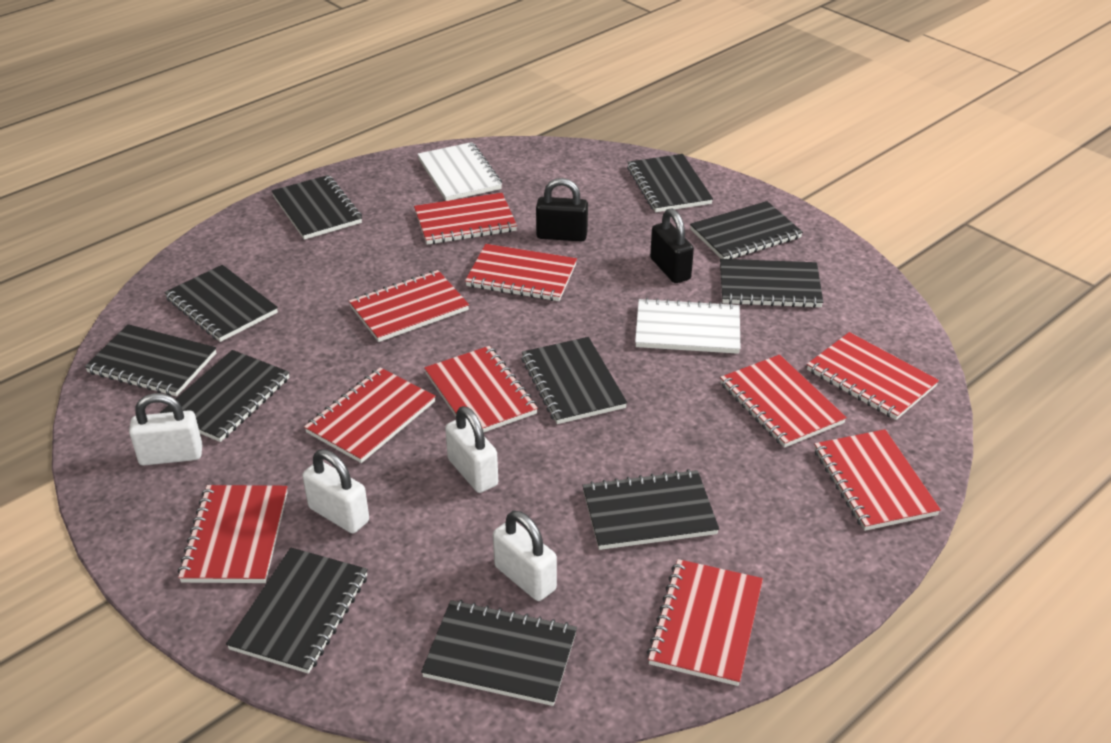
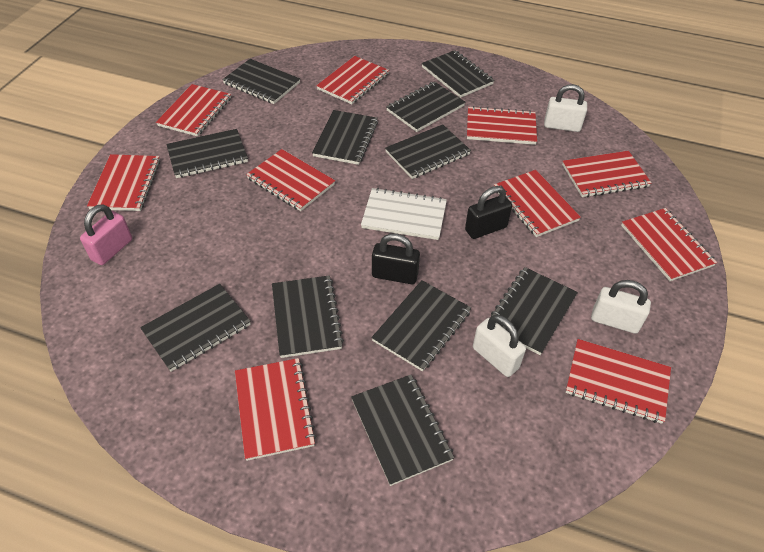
pink padlock: none = 0 -> [80,204,132,265] = 1
white notebook: [417,142,502,201] [635,298,740,354] = 2 -> [361,188,447,240] = 1
white padlock: [129,393,202,466] [302,449,369,533] [445,406,498,493] [493,511,557,601] = 4 -> [473,315,526,377] [544,84,587,132] [591,280,651,334] = 3

